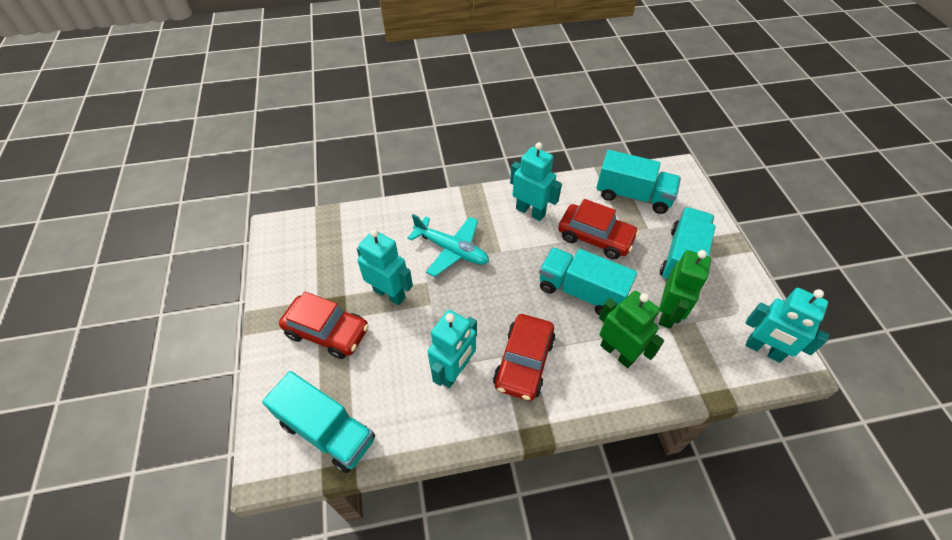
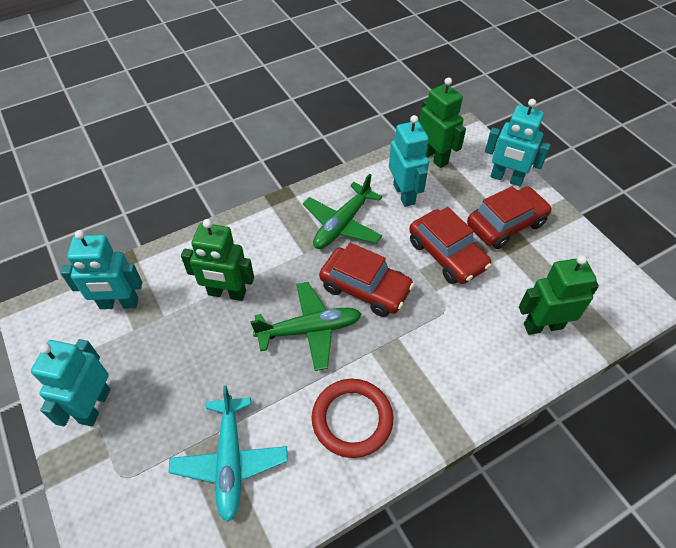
green plane: none = 0 -> [250,282,361,371] [303,174,382,249] = 2
green robot: [599,291,664,368] [659,250,711,329] = 2 -> [181,219,254,301] [420,77,466,168] [519,255,599,335] = 3
red ring: none = 0 -> [312,379,393,458] = 1
turquoise truck: [262,371,375,473] [539,247,637,315] [596,150,681,214] [660,207,716,281] = 4 -> none = 0

